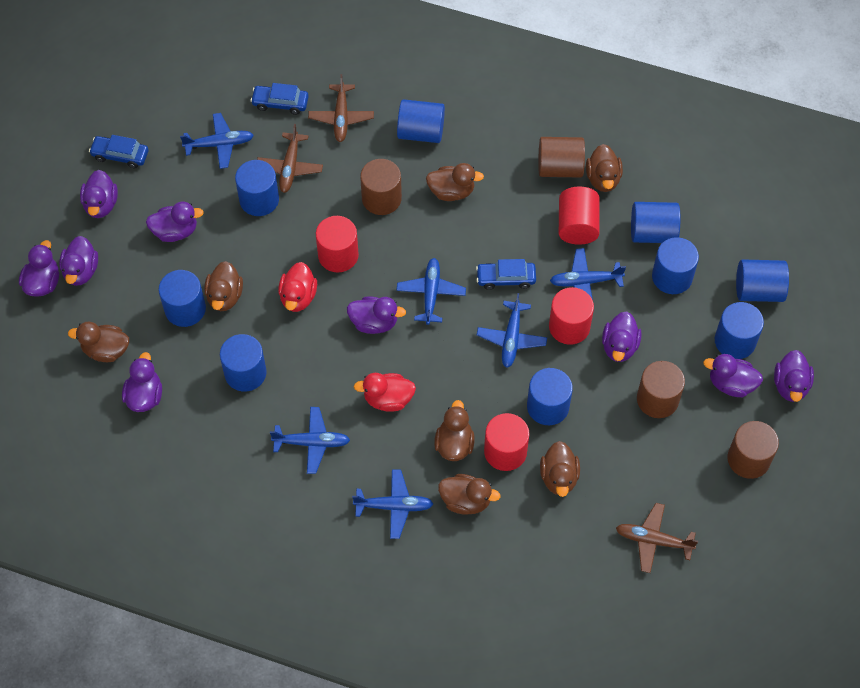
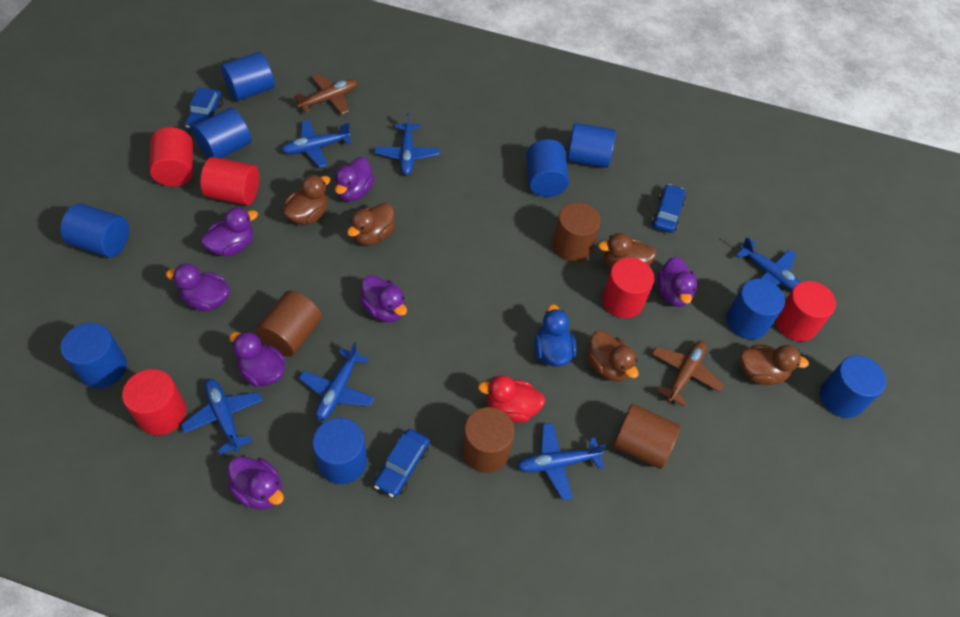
blue duck: none = 0 -> [534,304,576,367] = 1
brown duck: [68,322,129,362] [204,261,243,311] [426,163,484,201] [434,400,475,461] [438,474,501,515] [540,441,580,497] [586,144,623,192] = 7 -> [283,175,330,225] [347,203,395,245] [587,330,638,382] [598,233,657,268] [740,345,809,385] = 5
brown plane: [257,124,323,193] [308,74,374,142] [616,503,698,573] = 3 -> [294,74,358,114] [652,341,724,406] = 2
purple duck: [19,240,59,297] [59,236,98,286] [80,170,118,218] [122,352,162,412] [146,201,204,242] [347,296,406,334] [602,312,642,362] [703,354,763,397] [774,350,814,402] = 9 -> [166,264,230,311] [201,207,258,257] [228,457,284,510] [229,331,286,387] [335,157,375,201] [360,275,407,322] [657,256,697,307] = 7
red cylinder: [316,216,359,273] [484,413,529,471] [549,287,594,345] [559,187,600,245] = 4 -> [122,369,187,435] [150,127,193,187] [200,157,259,205] [602,258,654,319] [775,281,836,342] = 5
red duck: [278,262,317,312] [354,373,416,412] = 2 -> [478,375,545,423] = 1

